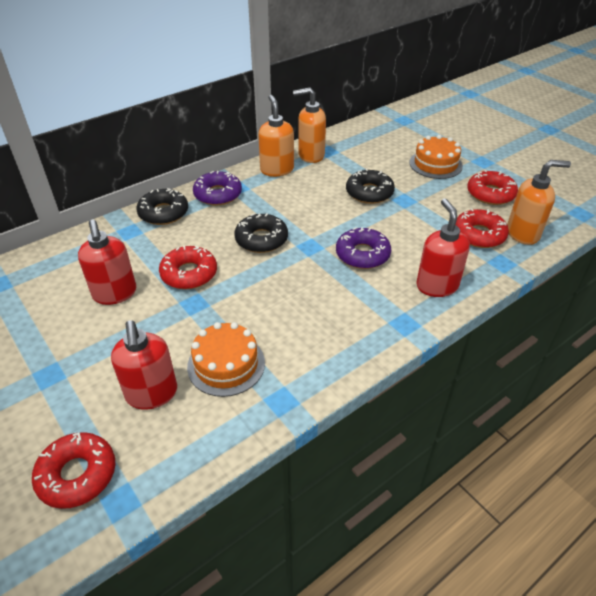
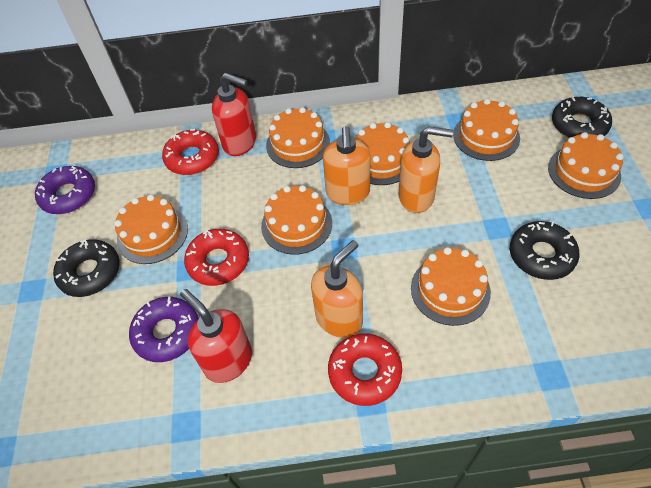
orange cake: [187,322,265,397] [410,135,463,179] = 2 -> [114,195,188,264] [261,185,332,255] [266,107,330,168] [355,122,410,185] [411,247,491,326] [453,99,520,161] [548,132,624,199] = 7
red donut: [32,432,115,509] [159,246,217,289] [456,208,509,248] [467,170,518,205] = 4 -> [162,129,219,175] [184,229,249,286] [328,333,402,406] = 3
red soap dispenser: [78,220,136,305] [111,321,177,410] [416,198,470,297] = 3 -> [180,289,252,383] [212,73,256,156] = 2

